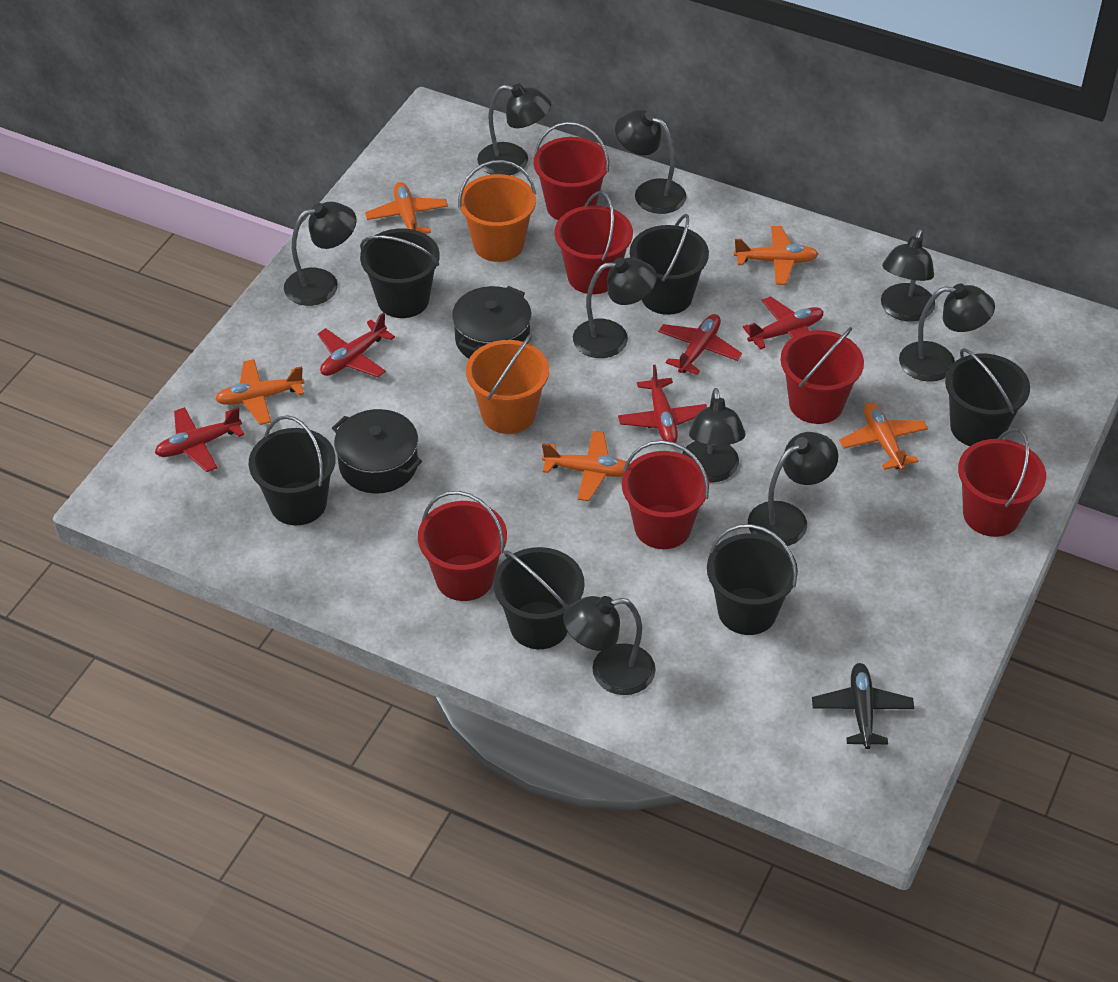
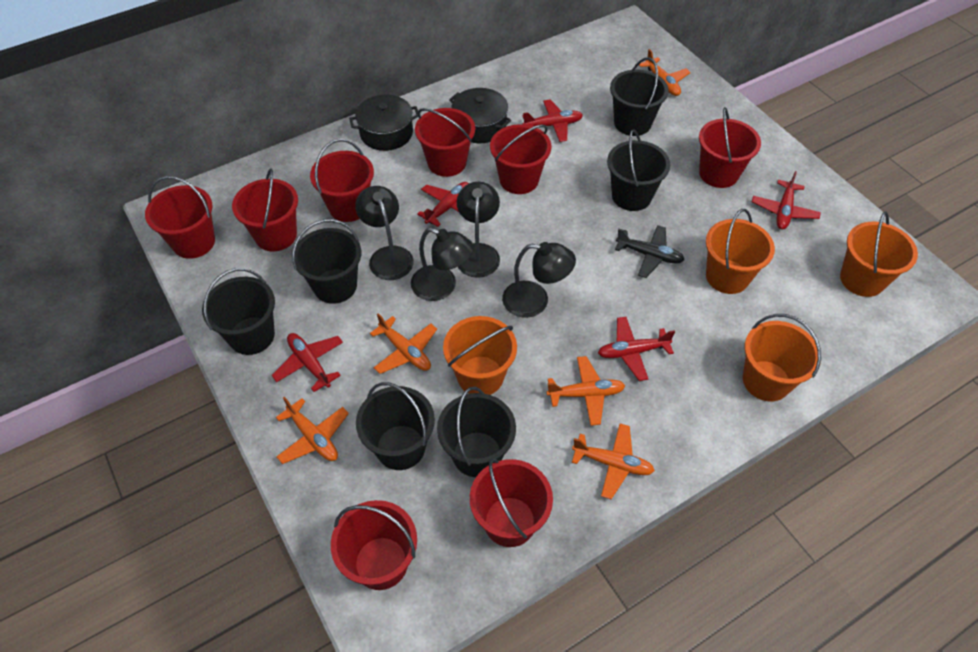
black lamp: [284,202,357,306] [477,84,551,175] [563,596,656,695] [573,257,657,358] [615,110,687,214] [682,388,745,483] [748,432,838,546] [881,229,935,322] [899,284,995,382] = 9 -> [355,186,414,280] [411,228,474,301] [457,182,500,278] [502,242,576,318] = 4
orange bucket: [458,160,536,262] [466,334,549,434] = 2 -> [443,316,517,395] [706,209,775,294] [743,314,821,401] [840,211,918,297] = 4
red bucket: [418,491,507,601] [533,122,609,220] [555,191,633,294] [622,440,709,549] [780,327,864,424] [958,428,1046,537] = 6 -> [145,176,215,259] [232,168,298,251] [310,139,374,222] [331,500,417,590] [415,108,475,177] [470,459,553,547] [490,124,551,194] [699,107,761,188] = 8

